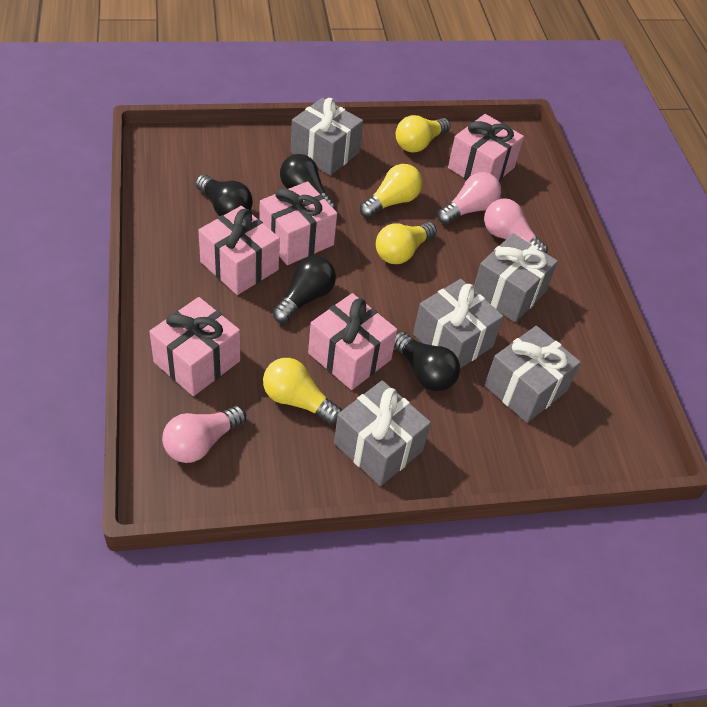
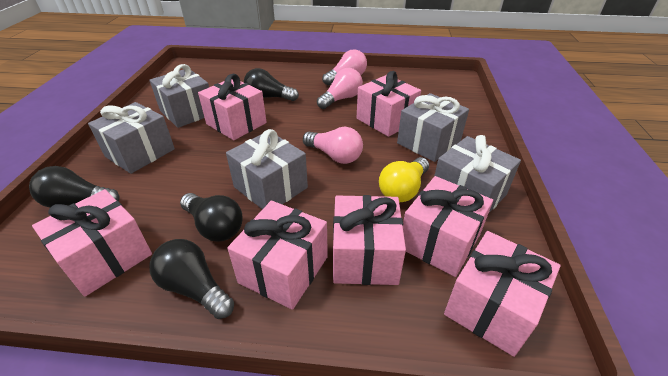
pink gift: [149,297,240,396] [198,206,280,295] [259,181,337,265] [308,293,397,390] [448,114,524,181] = 5 -> [32,189,152,297] [198,74,267,140] [227,201,328,310] [333,195,406,285] [357,71,421,137] [403,176,493,277] [444,231,561,357] = 7
yellow light bulb: [263,358,342,425] [360,164,422,218] [376,222,437,264] [396,115,451,153] = 4 -> [379,157,429,202] = 1

